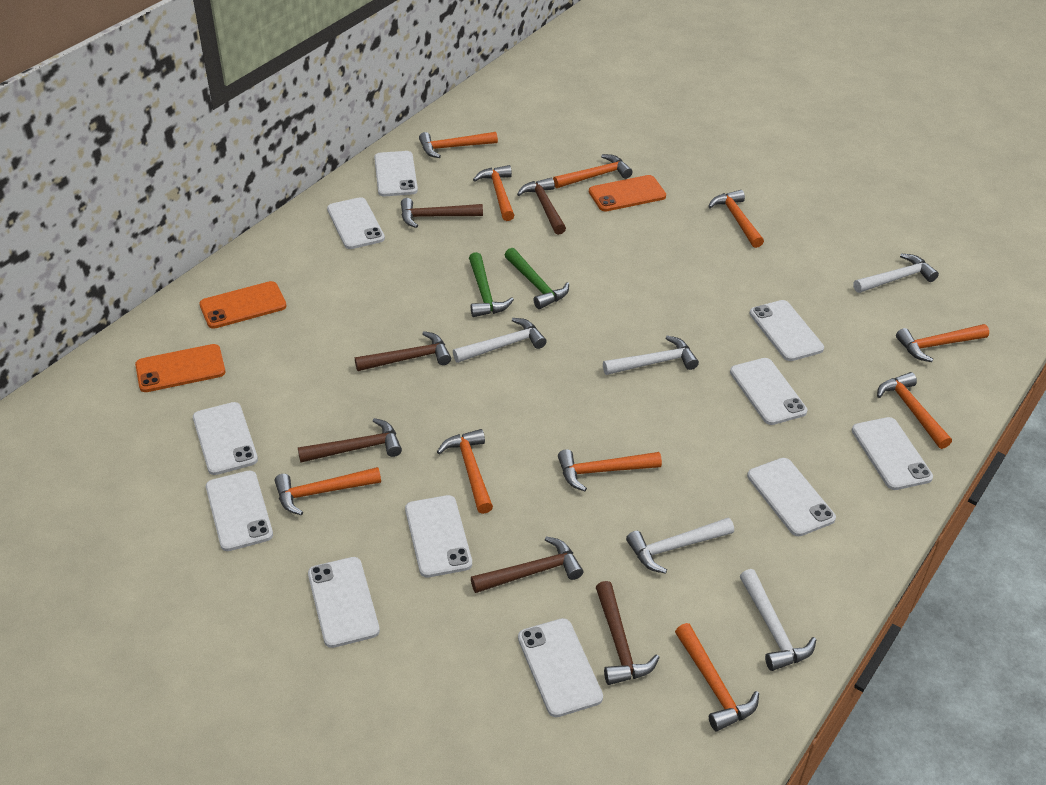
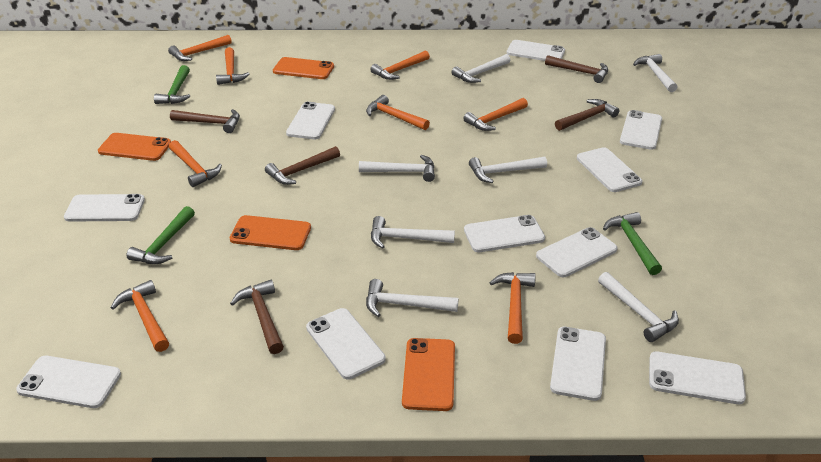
brown hammer: [298,418,402,462] [355,331,451,371] [401,198,483,228] [471,536,583,593] [517,177,566,235] [596,581,660,685] = 6 -> [170,109,240,133] [230,280,284,354] [265,146,340,185] [545,55,608,83] [555,99,620,131] = 5
green hammer: [469,252,514,317] [505,248,569,309] = 2 -> [126,206,195,264] [154,65,190,104] [603,212,662,275] = 3
orange hammer: [274,467,381,515] [419,132,498,158] [437,429,493,514] [473,165,515,221] [553,154,633,188] [558,449,662,491] [675,623,759,732] [708,190,764,248] [877,372,952,449] [896,324,989,362] = 10 -> [111,280,169,352] [168,35,232,61] [169,140,222,187] [216,47,249,85] [366,95,430,130] [370,50,430,80] [463,98,528,131] [489,272,536,344] = 8
orange phone: [135,344,226,392] [199,281,287,329] [589,175,666,211] = 3 -> [98,133,171,161] [230,215,311,250] [273,57,334,79] [402,338,455,411] = 4
white hammer: [453,318,547,363] [603,336,699,375] [626,518,734,574] [740,569,816,671] [853,254,939,293] = 5 -> [359,155,435,182] [366,279,459,317] [371,216,455,249] [451,54,510,83] [469,157,547,183] [598,272,679,342] [633,54,678,92] = 7

